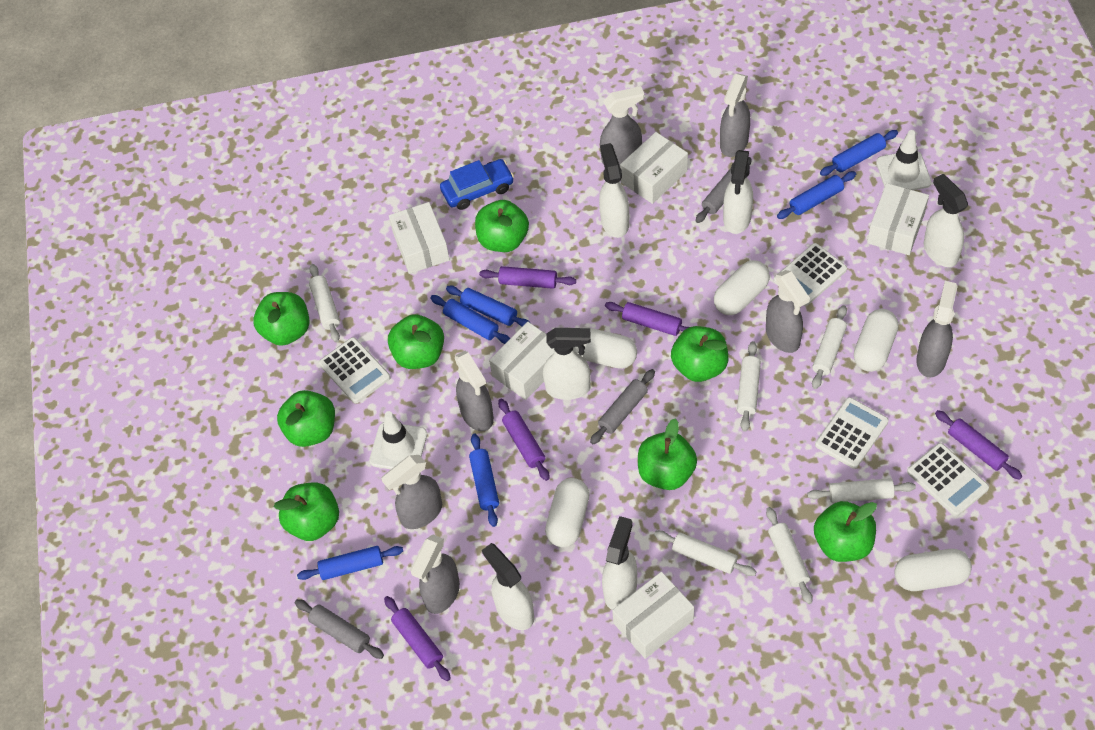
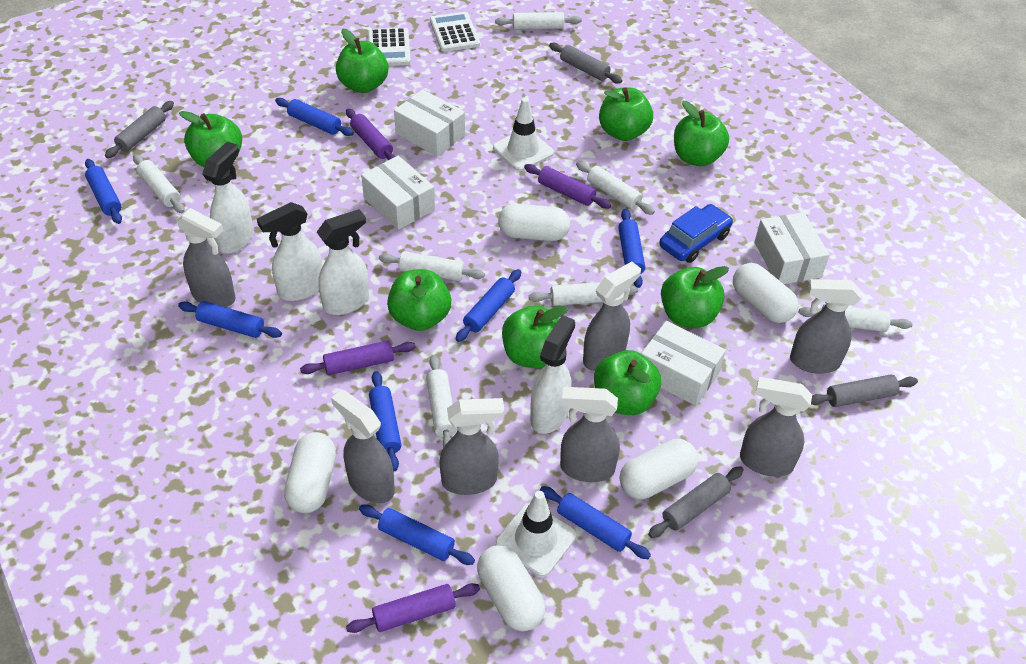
blue rolling pin: [297,546,403,580] [430,295,510,344] [446,286,529,327] [469,434,499,527] [777,171,856,219] [820,130,898,176] = 6 -> [85,159,122,224] [178,301,282,338] [275,98,354,136] [359,504,475,565] [369,371,401,471] [456,269,521,342] [540,486,651,559] [618,209,645,288] = 8
grey rolling pin: [295,599,384,659] [590,369,655,445] [696,157,752,223] = 3 -> [105,101,174,158] [549,43,622,84] [648,466,744,538] [811,375,918,407] = 4
purple rolling pin: [384,596,451,681] [479,266,576,289] [498,399,550,481] [605,302,689,336] [935,410,1022,480] = 5 -> [300,340,416,375] [346,108,396,160] [346,583,480,633] [524,164,611,209] = 4
white box: [389,202,450,274] [489,322,555,400] [612,572,694,659] [620,132,688,204] [867,183,929,255] = 5 -> [361,156,435,230] [394,89,465,157] [641,321,726,406] [754,212,830,284] = 4
white calculator: [319,337,390,403] [774,243,847,306] [815,397,889,469] [907,443,989,517] = 4 -> [368,28,411,66] [430,12,480,52] = 2
white rolling pin: [309,264,340,342] [654,530,757,576] [737,341,761,432] [766,507,813,604] [807,478,916,503] [812,305,847,389] = 6 -> [133,154,185,213] [379,251,485,281] [426,355,457,448] [495,12,582,29] [529,282,638,306] [576,161,655,215] [799,304,912,332] = 7
white spray bottle: [482,543,534,630] [543,328,591,400] [599,143,629,238] [602,516,637,610] [723,150,753,234] [924,174,968,267] = 6 -> [203,141,253,254] [257,202,323,301] [317,209,369,315] [530,315,575,434] = 4

